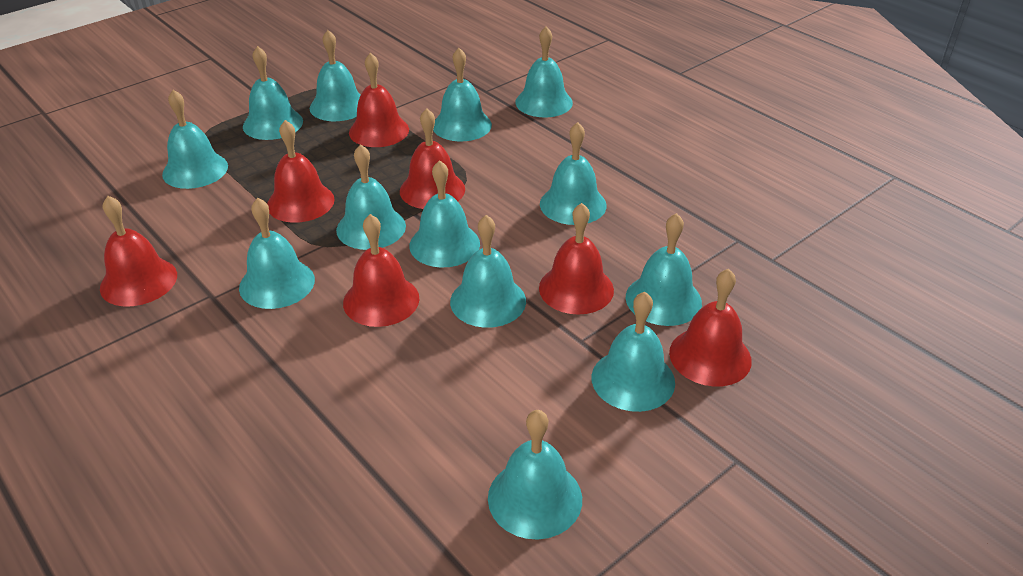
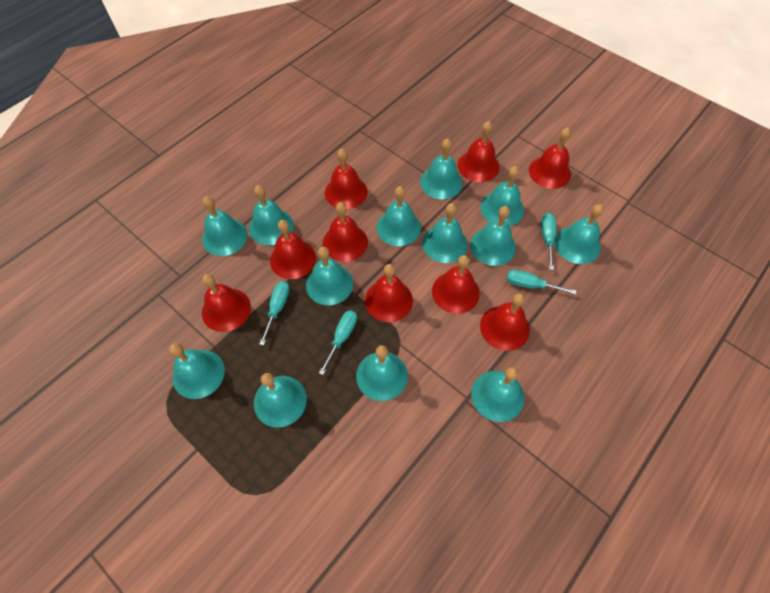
red bell: [100,196,177,307] [267,120,335,223] [343,214,419,327] [349,53,409,147] [400,108,465,209] [539,203,614,315] [669,268,752,387] = 7 -> [202,274,251,332] [270,220,316,279] [323,202,368,262] [325,149,368,209] [365,264,413,322] [432,255,480,314] [458,121,499,182] [480,293,530,351] [529,128,571,189] = 9
turquoise screwdriver: none = 0 -> [259,281,290,345] [319,310,357,375] [507,270,576,295] [541,213,556,270] = 4

